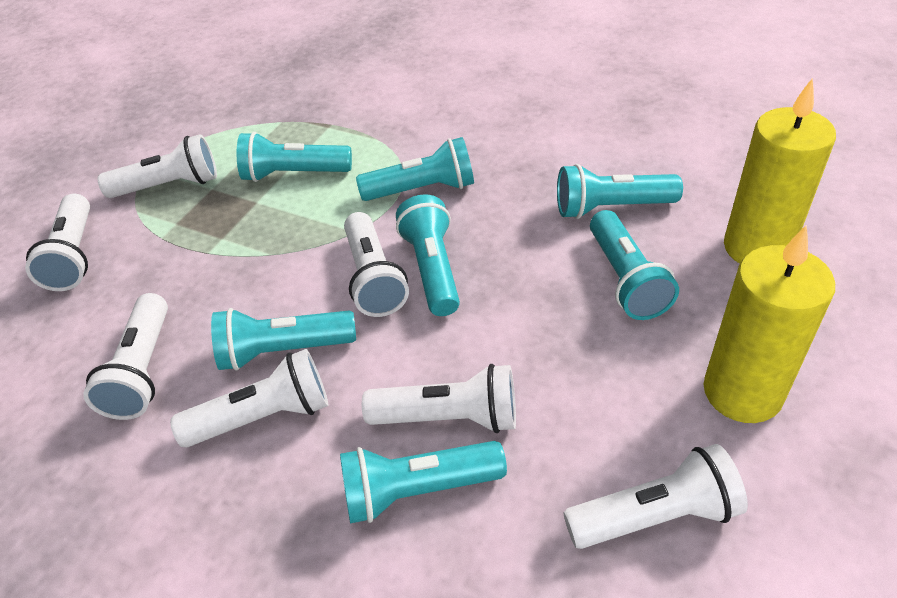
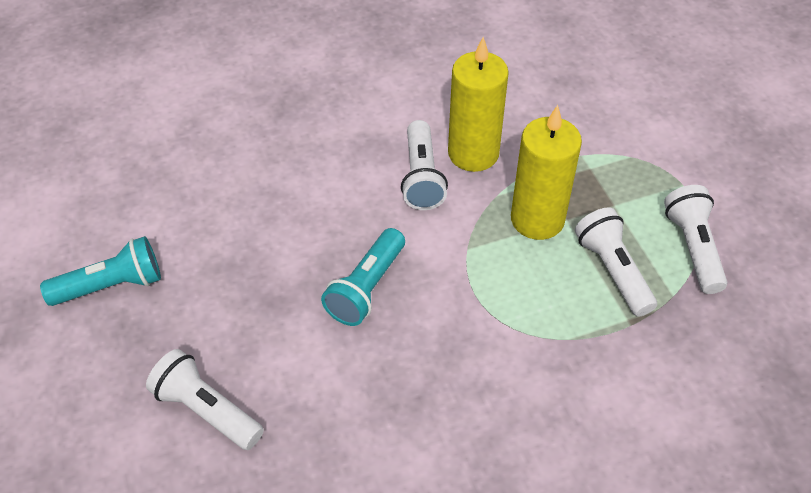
turquoise flashlight: [211,308,356,371] [237,132,352,182] [340,441,507,523] [356,137,474,201] [396,194,460,316] [557,164,683,219] [590,210,679,320] = 7 -> [40,236,161,306] [321,228,405,326] = 2
white flashlight: [25,194,90,291] [83,293,168,420] [97,134,217,198] [170,349,328,447] [344,212,409,317] [362,364,516,433] [563,444,748,549] = 7 -> [146,349,264,450] [401,120,448,210] [575,207,657,317] [664,185,727,294] = 4

